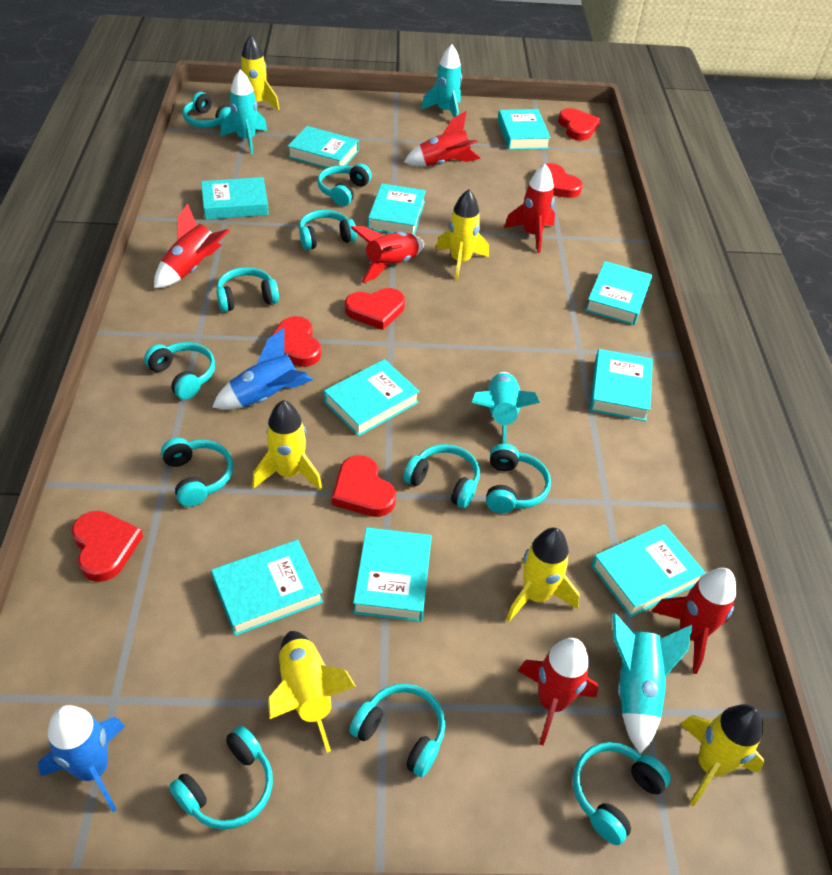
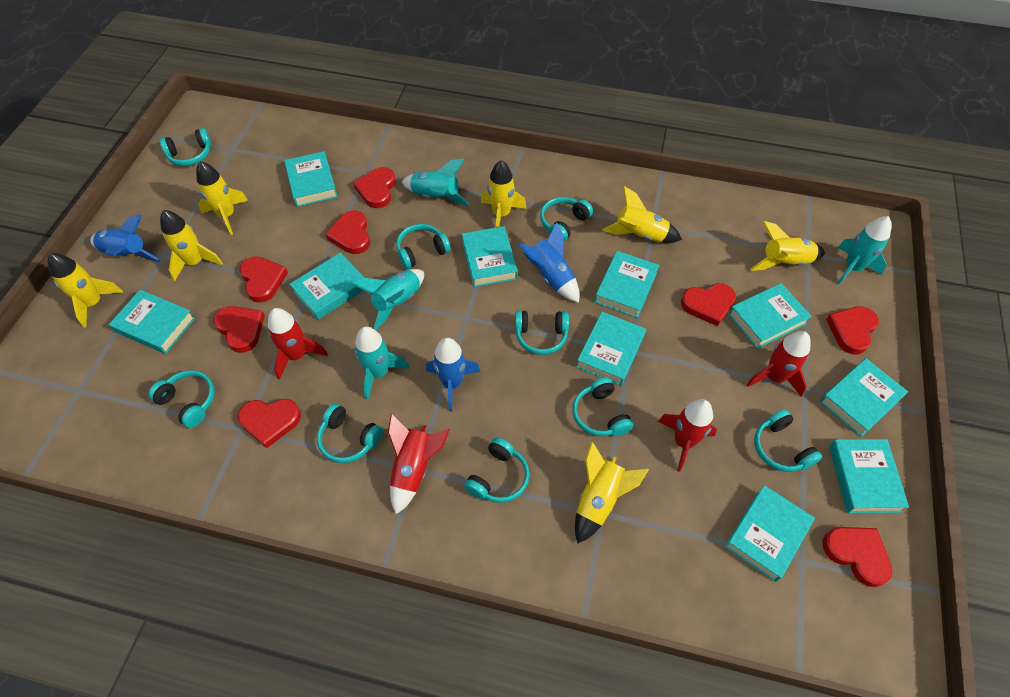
blue rocket: [38,705,125,812] [212,328,313,410] = 2 -> [90,215,161,262] [426,338,480,412] [518,222,580,303] = 3
red heart: [72,511,143,582] [265,316,321,367] [332,455,396,517] [345,288,405,330] [540,163,583,198] [558,108,600,141] = 6 -> [213,306,265,353] [238,399,301,448] [240,256,288,303] [326,210,370,254] [353,167,396,208] [681,283,736,326] [823,527,893,587] [826,306,879,355] = 8
red rocket: [154,203,230,289] [351,226,424,283] [404,111,481,166] [504,164,555,253] [518,638,598,745] [651,568,736,674] = 6 -> [268,308,328,380] [388,414,450,514] [658,399,717,472] [747,331,811,397] = 4
turquoise headphones: [144,342,215,400] [161,438,233,507] [169,726,273,830] [183,92,231,128] [216,267,279,312] [299,210,357,250] [317,164,372,206] [349,684,446,777] [403,444,480,508] [486,444,551,513] [573,742,671,845] = 11 -> [148,370,215,428] [160,128,211,166] [317,403,383,463] [396,224,451,269] [464,437,530,503] [515,311,569,355] [540,197,593,242] [572,377,633,436] [754,409,822,472] = 9
yellow rocket: [240,35,280,111] [252,400,322,491] [268,631,356,753] [436,189,489,281] [506,527,580,622] [681,704,764,807] = 6 -> [48,253,123,328] [160,210,223,281] [196,161,248,235] [481,160,527,227] [575,441,649,544] [603,186,682,243] [750,221,825,271] = 7

